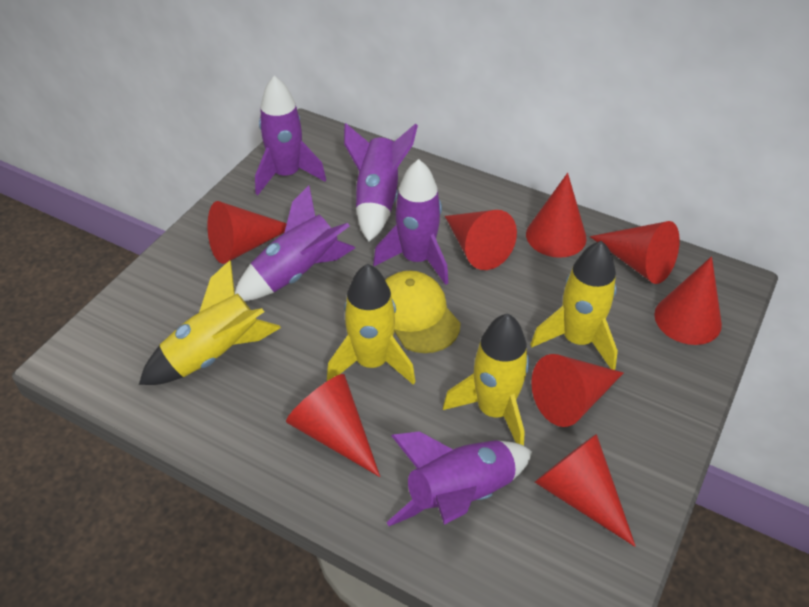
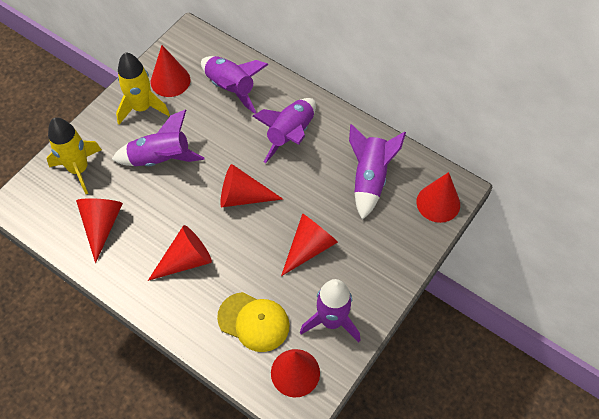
red cone: [207,201,287,264] [286,374,380,477] [445,210,517,270] [526,173,587,258] [531,354,623,427] [535,434,636,547] [590,221,680,284] [654,256,722,345] = 8 -> [76,198,123,263] [148,225,212,281] [151,45,190,97] [220,164,283,207] [271,349,320,397] [281,213,338,276] [416,172,460,223] = 7
yellow rocket: [139,260,281,385] [327,264,416,385] [443,314,530,446] [530,241,618,370] = 4 -> [47,117,102,194] [116,52,170,125] = 2

